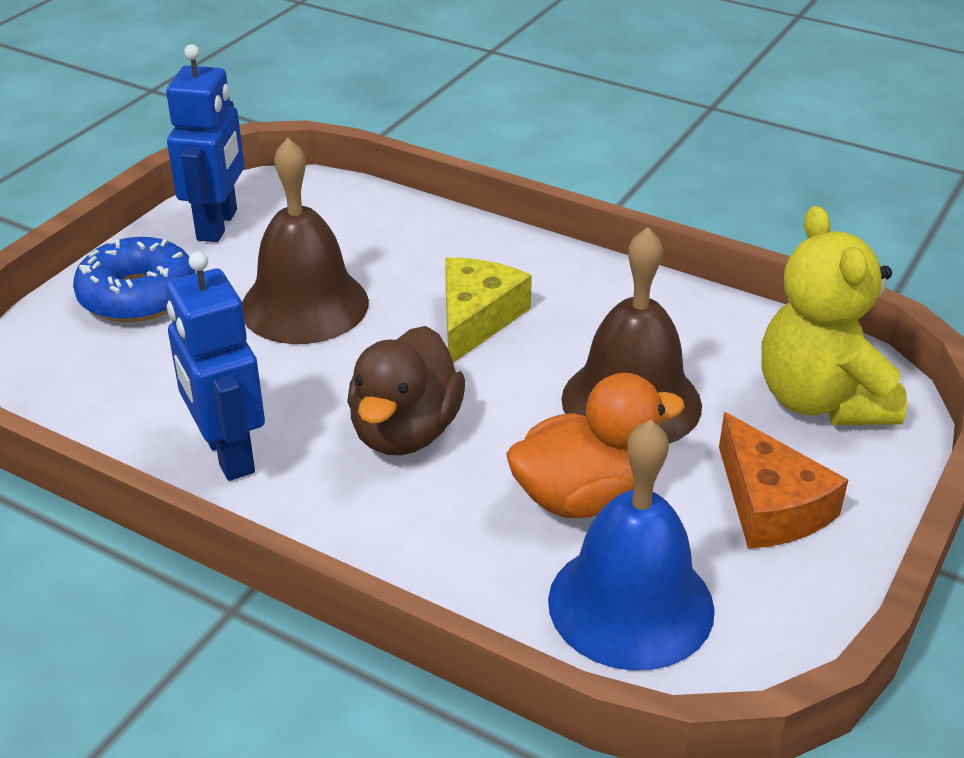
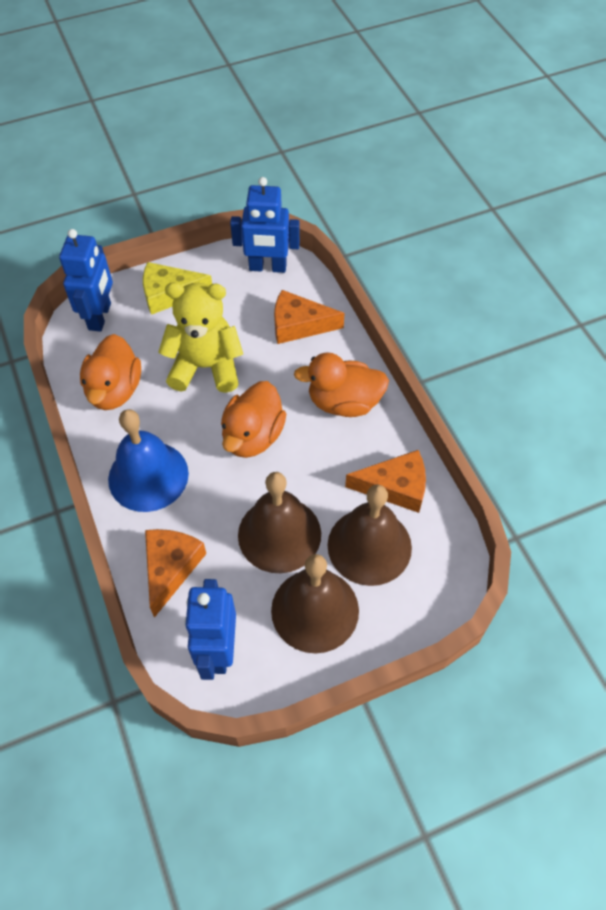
blue donut: [73,237,196,322] = 1 -> none = 0
blue robot: [166,44,244,242] [166,251,265,481] = 2 -> [59,229,113,332] [185,579,236,680] [230,177,300,273] = 3
brown bell: [242,138,369,344] [561,227,702,444] = 2 -> [238,472,321,573] [271,554,359,654] [328,484,412,586] = 3
brown duck: [347,326,465,455] = 1 -> none = 0
orange cheese: [719,412,848,549] = 1 -> [145,529,206,618] [274,290,344,344] [345,450,426,513] = 3
orange duck: [506,373,685,518] = 1 -> [80,334,141,410] [221,381,286,458] [294,352,389,417] = 3

